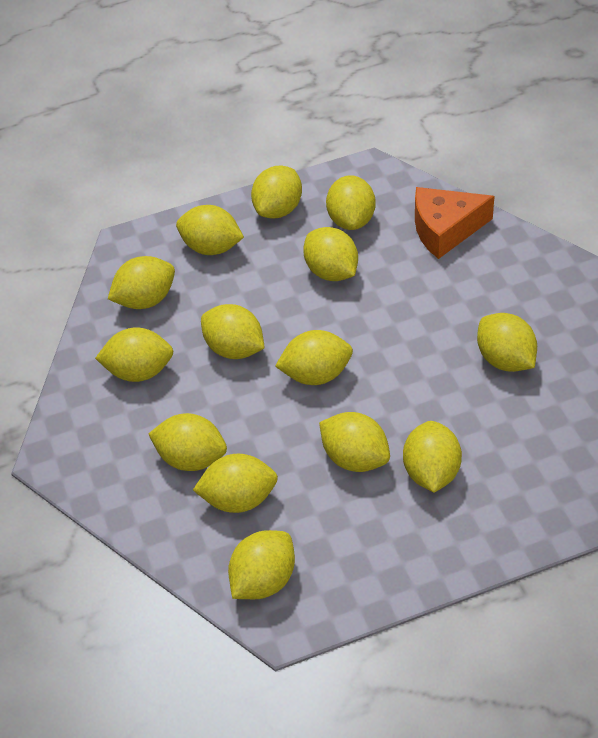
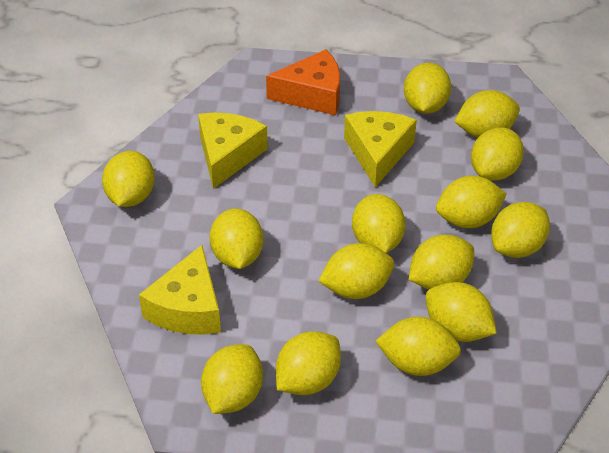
yellow cheese: none = 0 -> [139,245,221,335] [198,113,268,189] [344,111,417,187] = 3

